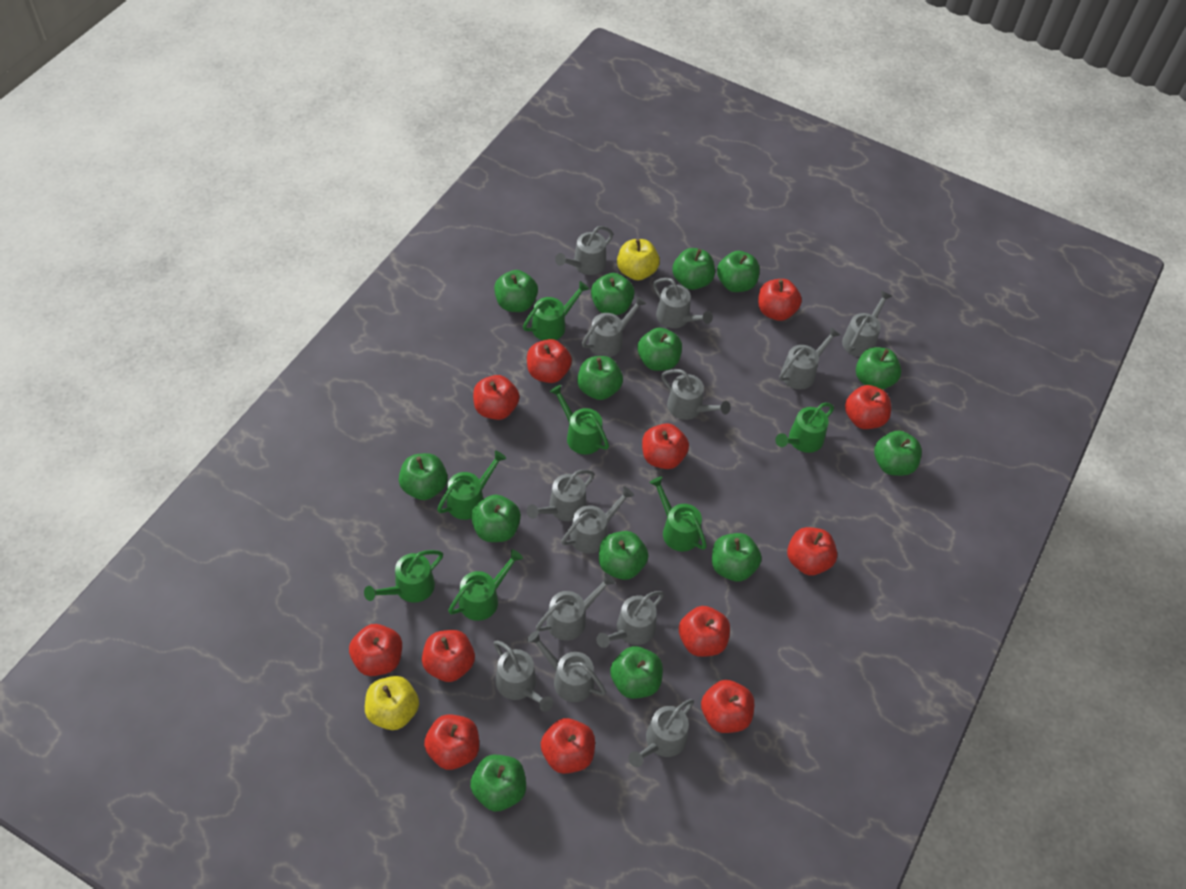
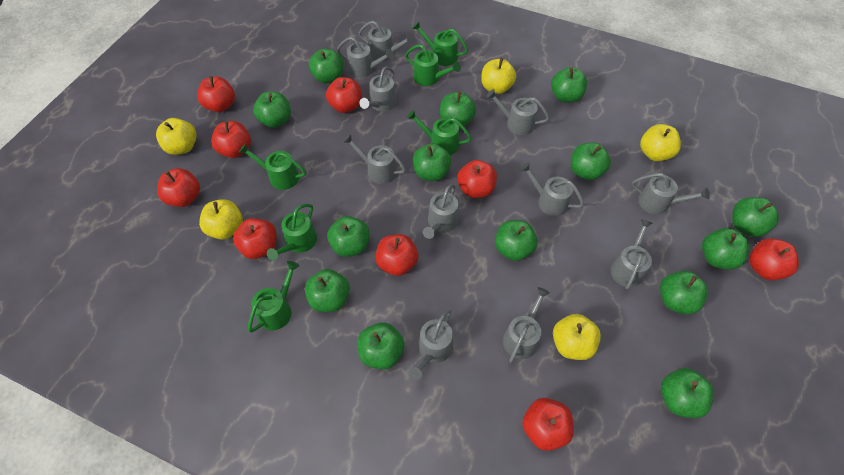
green watering can: [364,550,443,603] [437,450,506,520] [448,549,523,621] [523,281,589,340] [550,385,609,455] [650,476,707,551] [775,402,834,453] = 7 -> [239,143,306,190] [248,261,299,333] [267,204,317,261] [405,44,461,86] [407,110,471,155] [412,21,468,66] = 6
grey watering can: [494,640,553,712] [527,470,595,521] [527,631,606,702] [536,573,615,640] [555,226,613,275] [561,486,634,554] [582,296,646,357] [596,591,664,648] [629,699,694,767] [653,278,713,328] [661,369,731,420] [779,327,840,389] [842,291,892,357] = 13 -> [337,37,394,78] [343,134,406,184] [359,21,414,61] [360,67,397,111] [409,310,453,380] [423,184,459,239] [486,89,549,135] [503,287,550,363] [520,162,584,216] [610,219,653,290] [632,173,710,214] = 11
red apple: [349,624,402,676] [422,630,475,682] [424,714,479,770] [473,375,519,420] [527,339,572,383] [541,718,595,774] [642,423,689,469] [679,606,730,657] [701,680,754,733] [758,279,802,321] [787,527,837,575] [845,385,891,429] = 12 -> [157,168,200,207] [197,76,235,112] [211,121,251,158] [233,218,276,259] [326,77,362,113] [375,234,418,276] [457,160,497,198] [522,398,574,451] [749,238,799,280] = 9
yellow apple: [365,676,419,730] [617,239,660,280] = 2 -> [156,118,196,155] [199,199,243,240] [481,58,516,94] [553,314,601,360] [640,124,681,161] = 5

